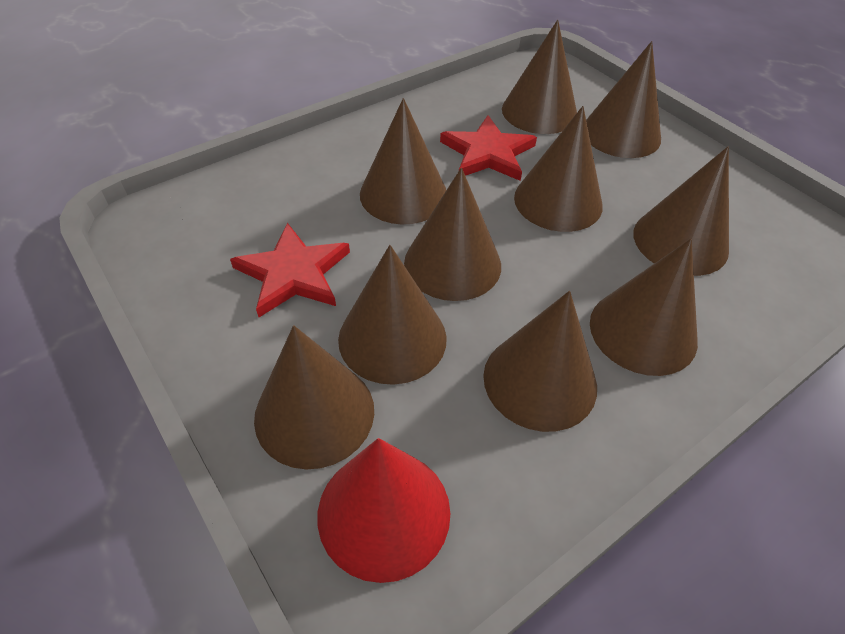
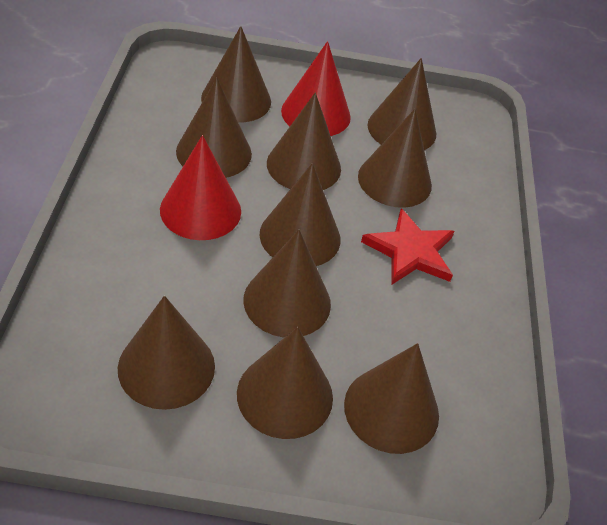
red cone: [318,438,450,583] = 1 -> [160,135,241,240] [281,41,351,136] = 2
red star: [230,223,350,317] [440,115,537,181] = 2 -> [361,208,454,284] = 1

